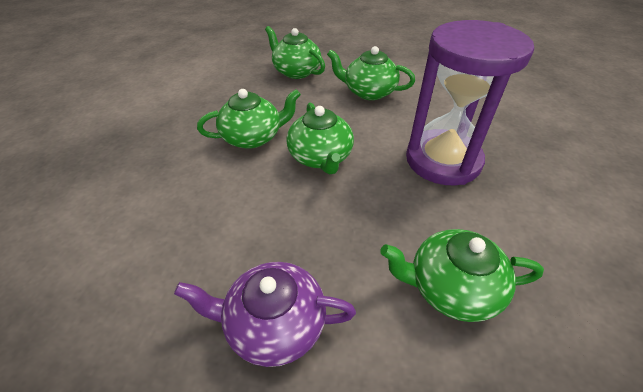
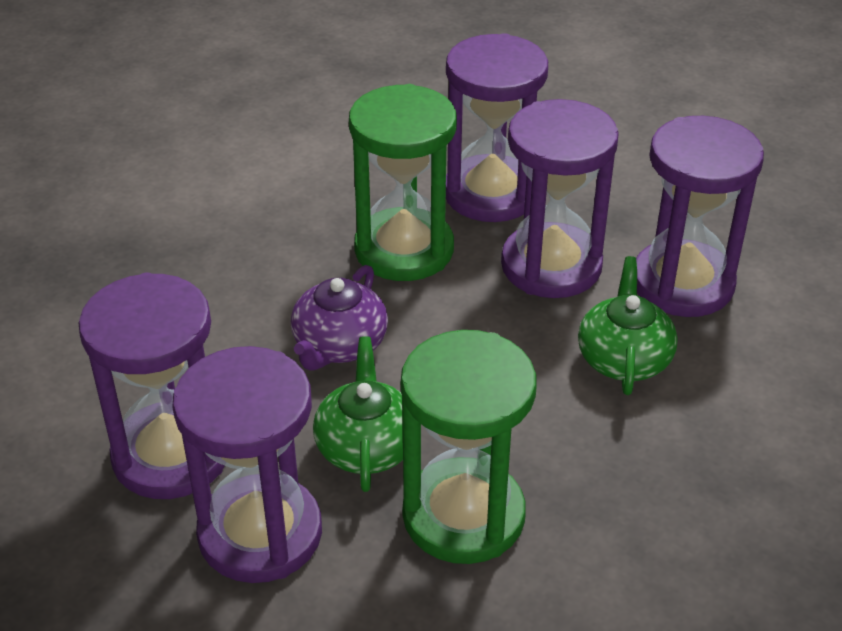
green hourglass: none = 0 -> [349,84,457,281] [401,330,536,564] = 2
green teapot: [197,89,301,149] [265,26,325,79] [286,102,354,174] [327,46,415,100] [380,229,544,322] = 5 -> [313,336,403,492] [578,256,678,395] = 2
purple hourglass: [406,20,534,185] = 1 -> [79,272,224,499] [172,346,322,583] [446,33,548,222] [501,99,619,298] [636,116,764,317] = 5

